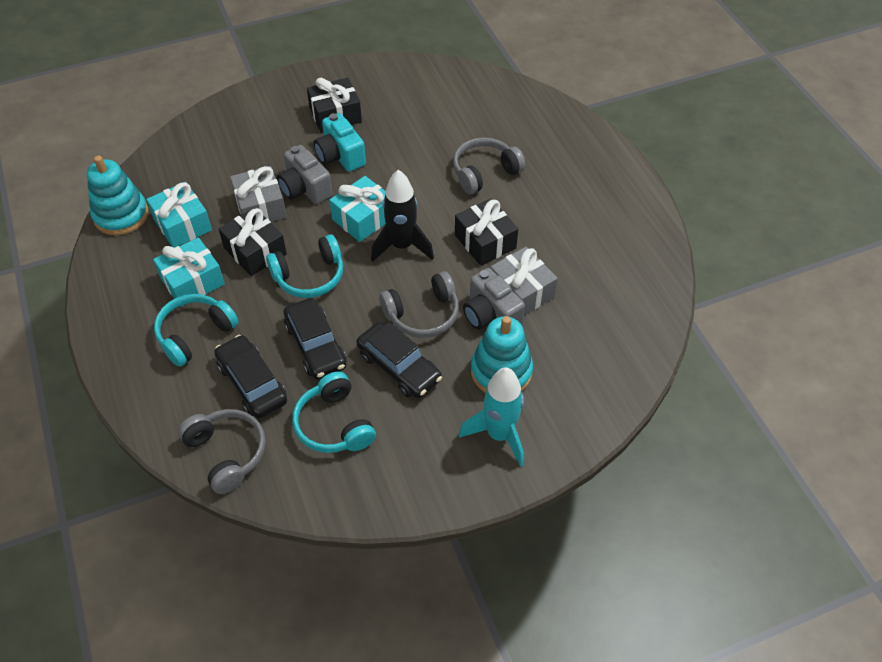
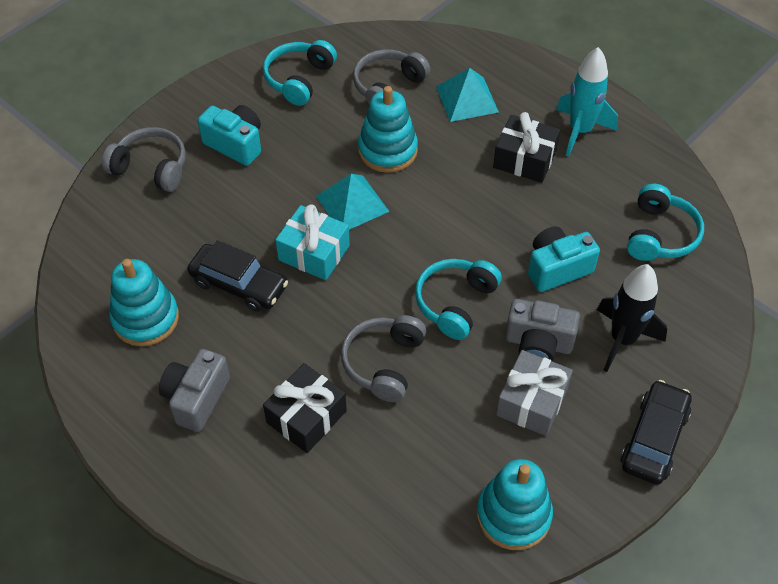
black car: [214,335,287,418] [284,298,346,379] [356,322,442,398] = 3 -> [187,240,288,312] [621,380,692,485] = 2
black gift: [219,208,287,276] [307,78,362,133] [455,199,518,266] = 3 -> [263,363,347,453] [493,112,560,183] = 2
grey gift: [230,166,287,222] [490,247,558,315] = 2 -> [496,350,573,436] = 1
turquoise camera: [314,113,366,172] = 1 -> [198,105,261,166] [528,226,600,292] = 2
turquoise gift: [146,182,212,248] [153,237,225,307] [329,176,386,242] = 3 -> [275,204,350,280] = 1
turquoise pyramid: none = 0 -> [316,174,390,230] [436,68,499,122] = 2
turquoise stacking toy: [87,155,149,235] [471,316,533,393] = 2 -> [109,259,179,346] [358,86,418,173] [477,459,553,550] = 3

